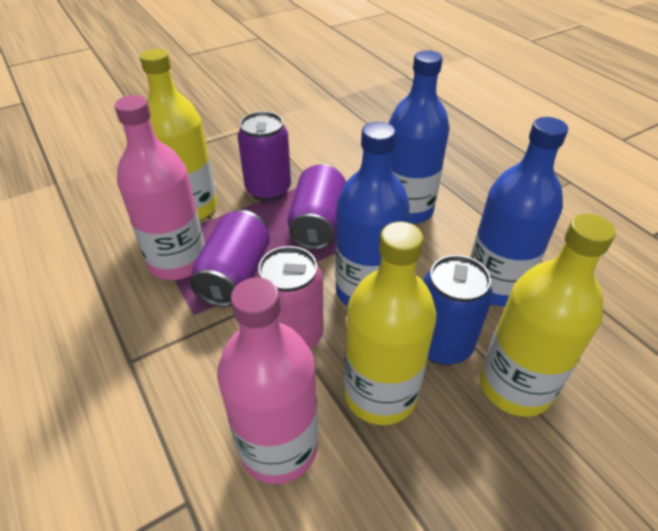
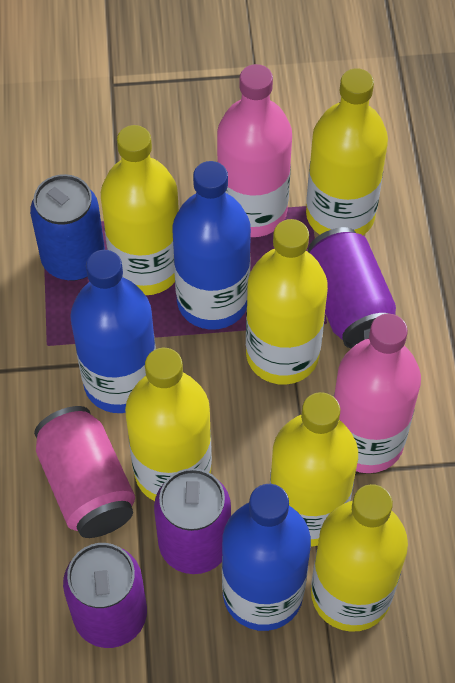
yellow bottle: [140,49,217,220] [344,222,437,425] [480,214,616,417] = 3 -> [101,125,179,295] [125,348,212,501] [246,219,328,385] [270,392,358,547] [306,68,388,235] [311,484,408,632] = 6

